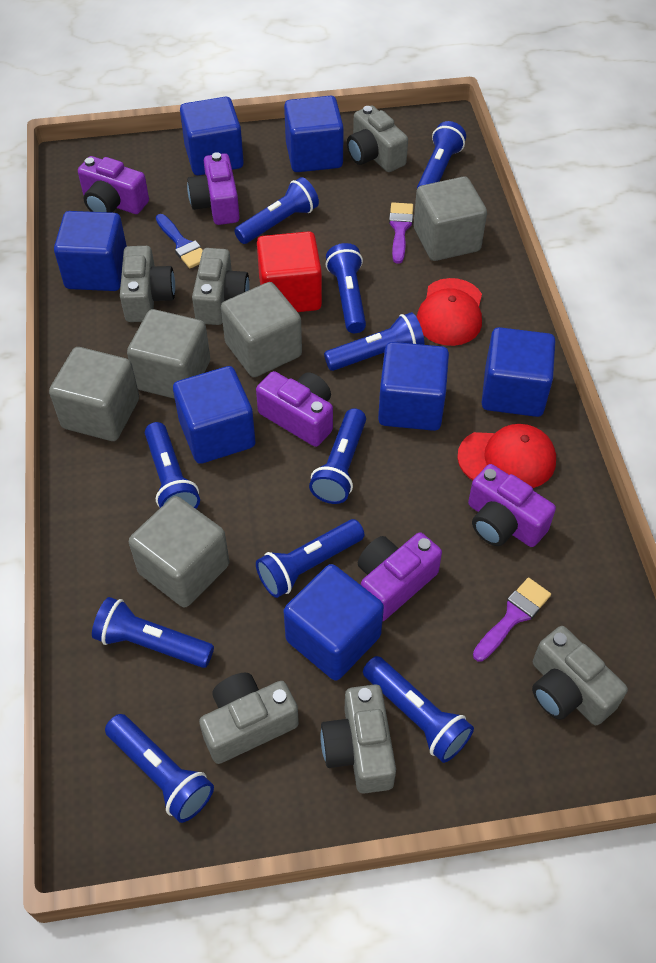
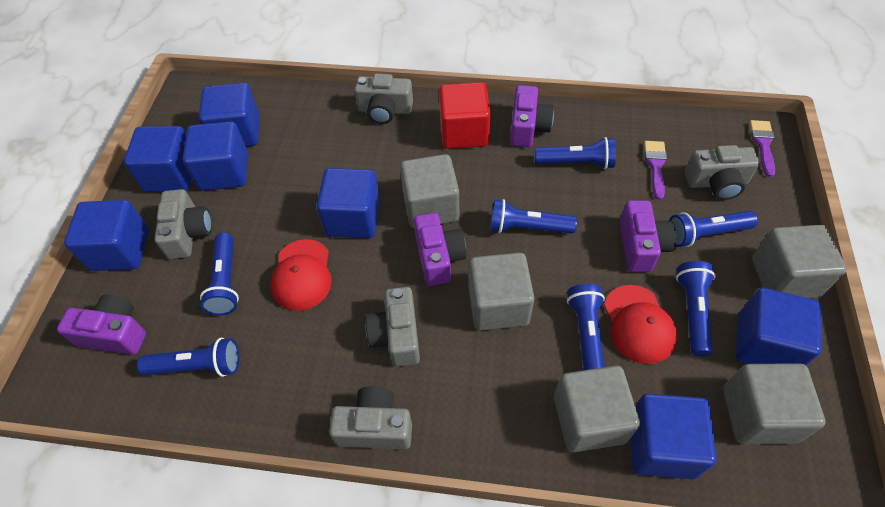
blue brush: [156,214,203,268] = 1 -> none = 0
blue flashlight: [92,597,214,668] [105,714,214,823] [145,422,200,509] [234,177,319,244] [256,519,365,598] [309,408,366,504] [324,312,424,371] [326,243,366,333] [363,656,474,763] [417,121,466,188] = 10 -> [137,338,240,377] [200,232,239,315] [490,199,577,234] [535,137,616,169] [567,284,605,370] [669,211,758,247] [676,261,715,356] = 7
grey camera: [120,246,175,322] [192,248,250,325] [199,673,299,764] [320,684,396,794] [347,105,408,172] [532,626,628,725] = 6 -> [154,189,212,259] [329,386,412,449] [354,74,413,124] [365,287,420,367] [685,145,760,200] = 5
purple camera: [78,156,149,214] [187,152,240,225] [256,371,333,447] [358,532,442,621] [468,464,556,547] = 5 -> [57,295,146,355] [414,212,467,286] [510,85,554,147] [620,200,676,272] = 4

